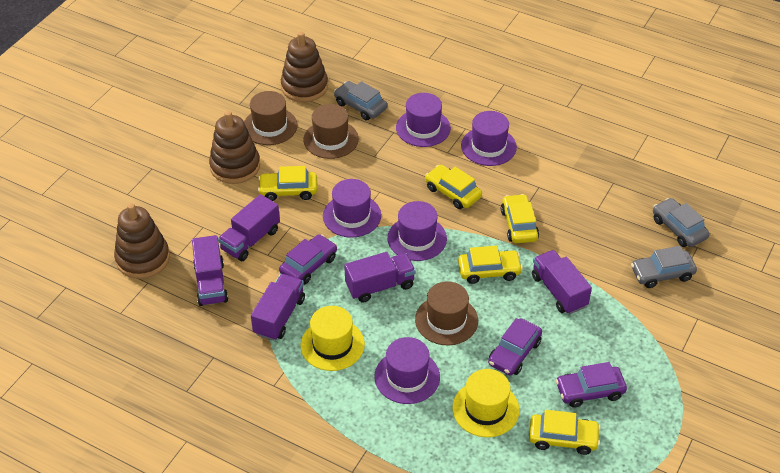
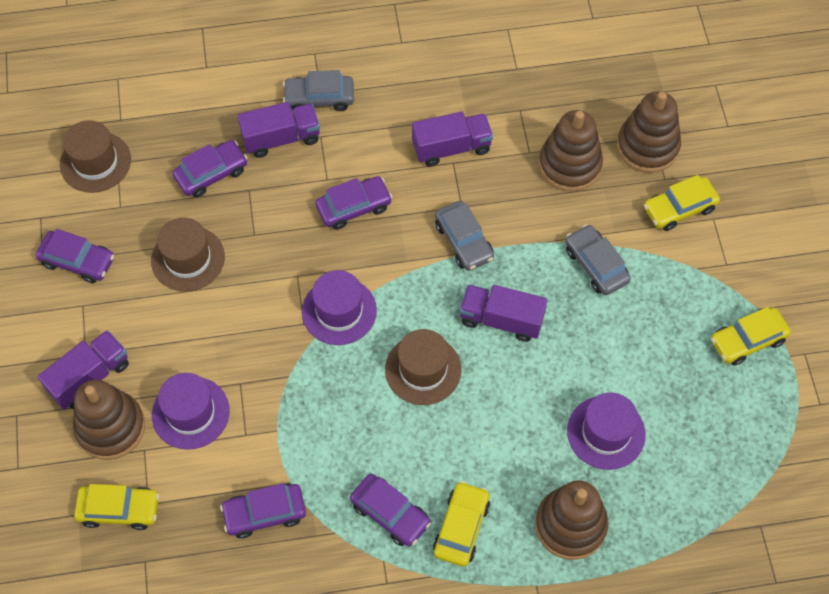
brown stacking toy: [114,203,170,279] [209,111,260,184] [281,32,328,102] = 3 -> [73,380,145,460] [535,480,608,560] [539,110,603,192] [617,91,681,173] = 4
purple car: [279,234,337,285] [488,318,542,375] [556,362,627,408] = 3 -> [36,229,114,283] [172,140,248,198] [220,483,306,538] [315,176,392,230] [350,474,431,547] = 5
purple hat: [323,179,381,238] [374,337,440,404] [387,201,447,261] [396,93,451,147] [461,111,517,166] = 5 -> [152,373,230,450] [302,270,377,345] [567,393,646,470] = 3
purple truck: [192,235,228,306] [218,194,280,261] [251,274,305,341] [344,252,416,303] [532,250,592,314] = 5 -> [38,330,129,410] [238,102,320,158] [412,111,493,167] [460,285,547,342] = 4
yellow car: [258,166,317,201] [425,165,482,209] [458,246,523,284] [501,194,539,243] [529,410,601,455] = 5 -> [74,484,159,530] [433,481,490,567] [644,175,720,231] [711,307,791,365] = 4
yellow hat: [300,306,365,371] [452,369,520,437] = 2 -> none = 0

